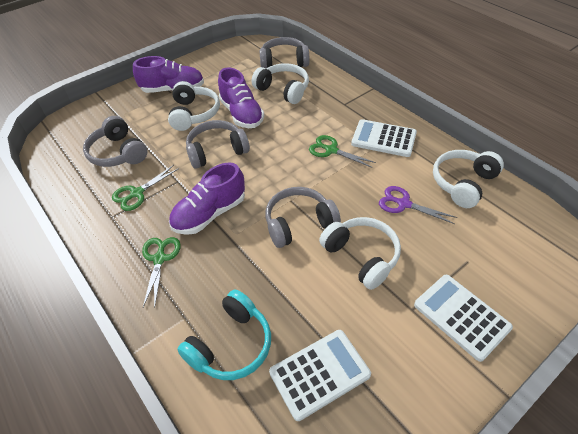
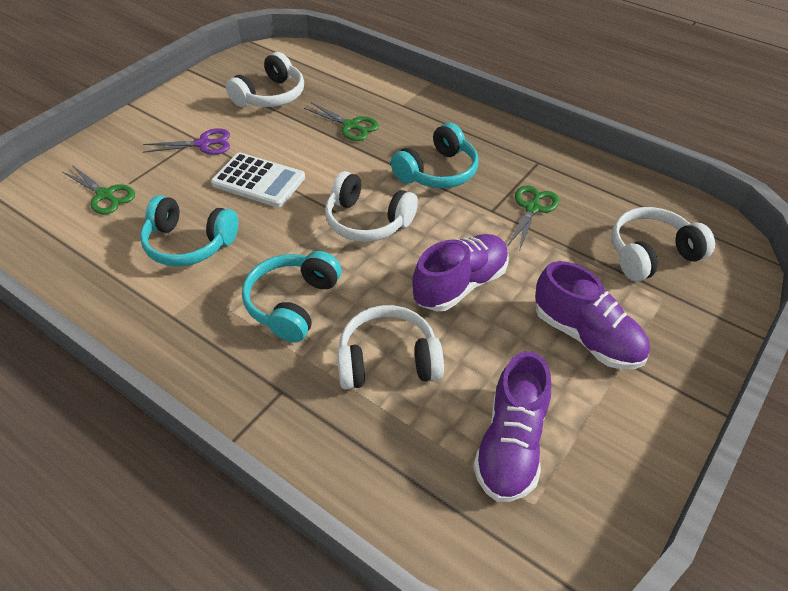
grey headphones: [83,116,147,167] [186,120,250,169] [259,37,309,69] [265,187,341,248] = 4 -> none = 0
turquoise headphones: [177,290,271,380] = 1 -> [140,195,239,267] [242,251,342,343] [391,123,479,188] = 3
white calculator: [269,330,371,421] [351,119,417,157] [414,275,513,362] = 3 -> [211,152,305,207] = 1

